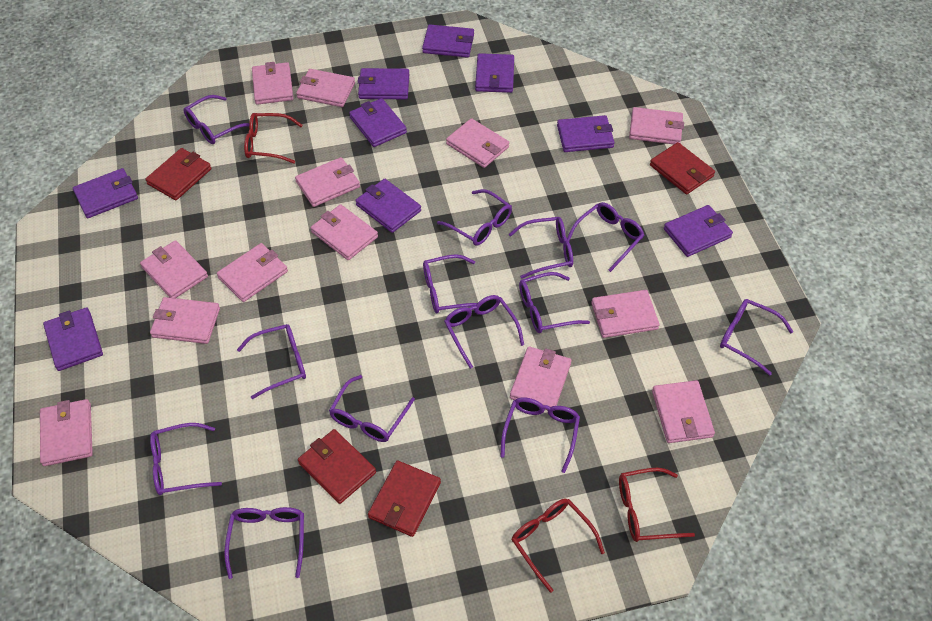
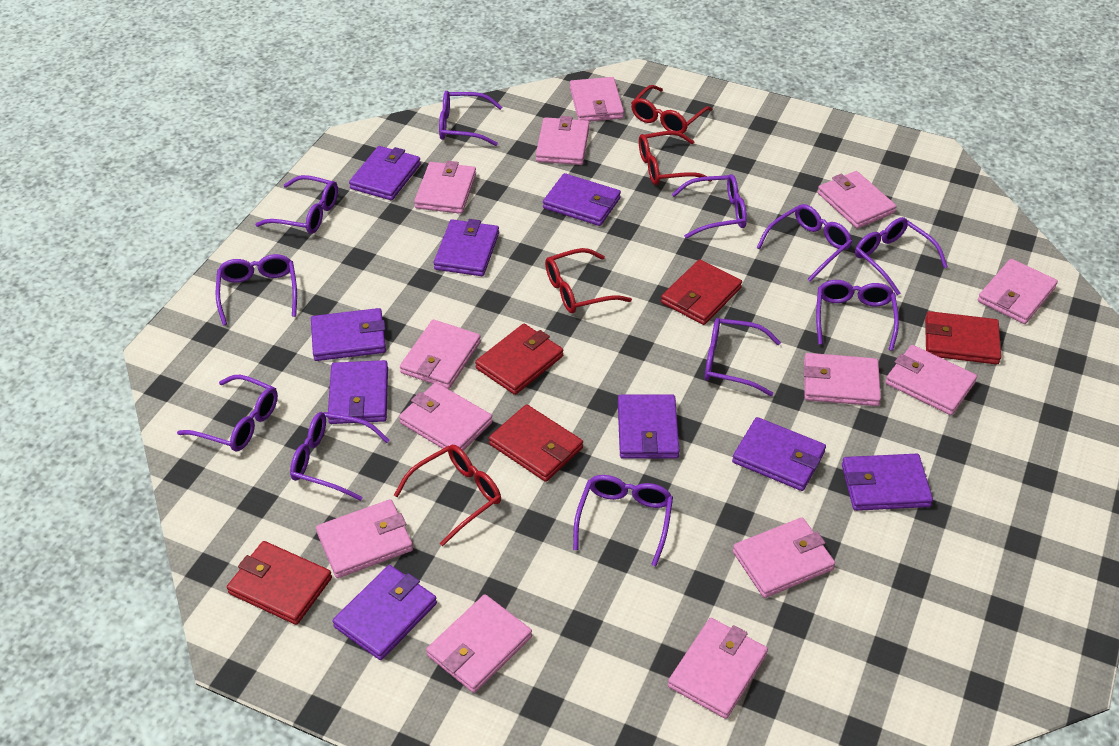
purple glasses: [150,423,222,495] [183,95,249,144] [224,507,304,579] [237,324,306,399] [329,375,415,442] [423,254,477,313] [437,189,512,246] [444,295,524,369] [501,397,580,473] [509,217,573,279] [519,272,590,333] [567,202,644,272] [720,299,793,375] = 13 -> [177,375,278,451] [216,254,297,326] [255,175,338,234] [290,412,390,501] [439,91,502,146] [573,475,673,566] [672,174,747,239] [705,318,781,396] [756,204,852,282] [816,280,899,351] [855,217,948,295] = 11
red glasses: [244,113,303,164] [512,498,605,593] [619,468,695,542] = 3 -> [394,445,501,546] [545,248,632,313] [631,85,713,133] [639,131,712,185] = 4
red wallet: [145,148,212,200] [298,429,376,504] [368,460,441,537] [650,142,715,194] = 4 -> [227,541,332,625] [475,324,563,395] [489,404,583,482] [661,259,742,325] [925,311,1001,364] = 5

